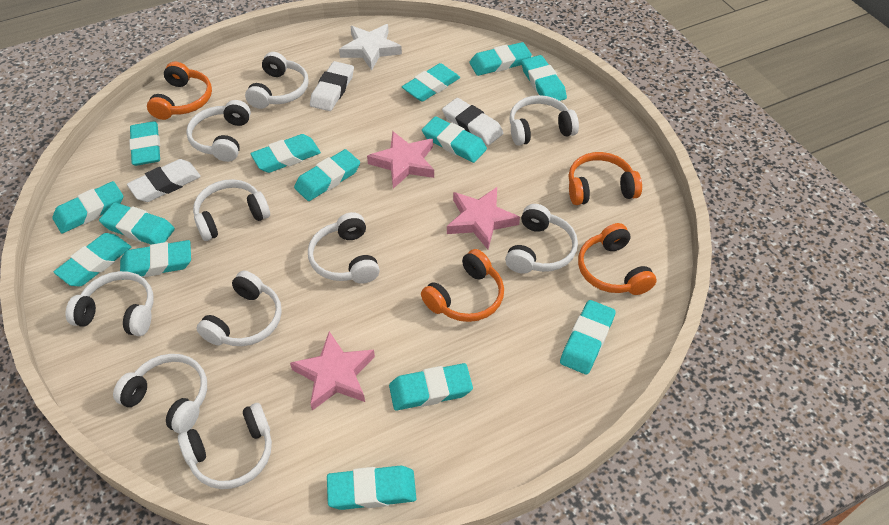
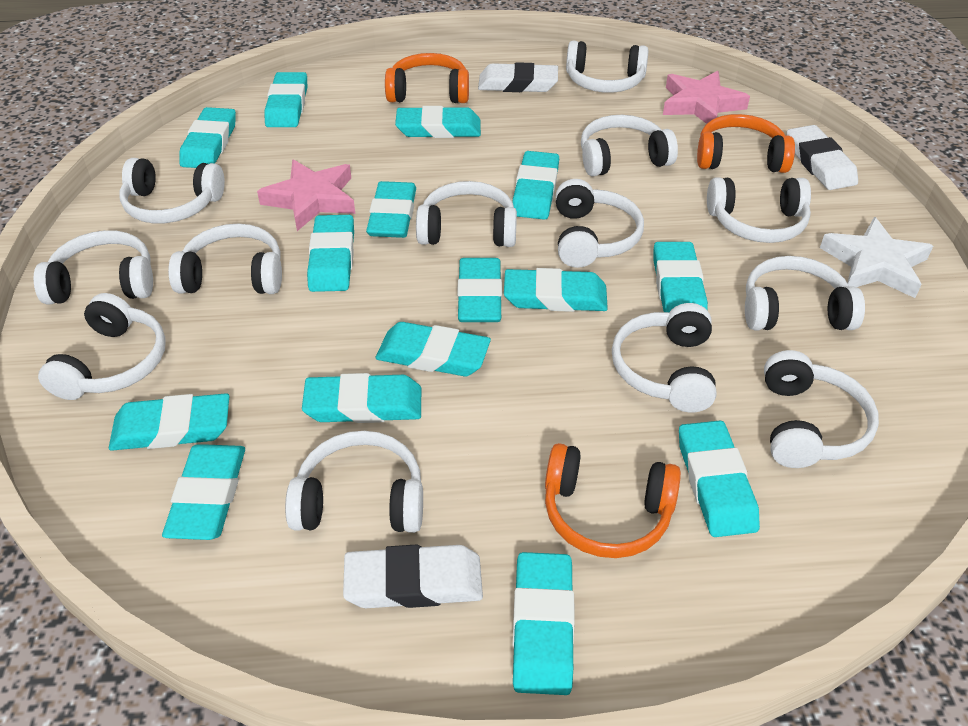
orange headphones: [147,62,212,120] [421,249,504,322] [569,152,642,205] [578,223,656,295] = 4 -> [385,53,469,103] [545,443,681,558] [697,114,795,173] = 3
pink star: [290,331,375,411] [367,131,434,189] [447,187,520,249] = 3 -> [257,159,355,231] [663,71,750,124] = 2
turquoise eraser: [52,181,123,234] [54,233,131,286] [99,202,175,244] [120,240,191,277] [129,121,160,166] [250,134,321,173] [294,149,360,201] [327,466,416,510] [389,363,473,411] [402,63,460,101] [422,116,487,163] [469,42,532,76] [521,55,567,101] [560,300,616,375] = 14 -> [109,393,229,451] [162,444,245,540] [179,107,236,168] [264,72,307,127] [302,373,421,423] [307,215,354,292] [366,181,416,238] [376,322,491,376] [395,106,481,138] [457,258,502,322] [504,268,608,312] [512,151,559,220] [513,552,575,695] [653,242,708,312] [679,420,760,537] = 15
white headphones: [65,271,154,336] [113,354,207,434] [178,403,272,489] [186,100,251,162] [193,179,270,241] [196,271,282,346] [245,52,309,109] [308,212,380,284] [505,204,578,274] [509,95,579,146] = 10 -> [34,230,153,305] [38,293,166,400] [120,158,225,223] [168,224,282,294] [285,431,423,533] [416,181,517,247] [555,179,644,268] [566,41,648,93] [581,115,678,176] [612,303,717,412] [707,177,811,243] [745,256,865,330] [764,350,879,468] = 13

